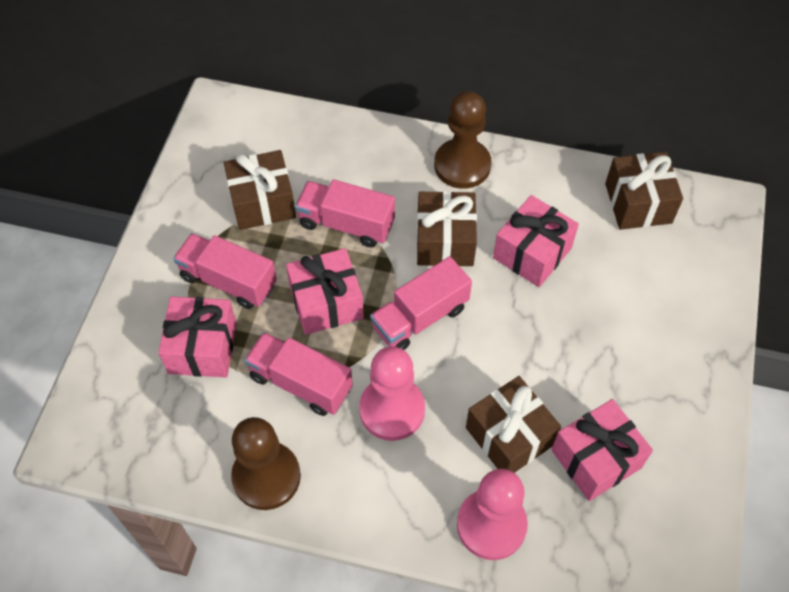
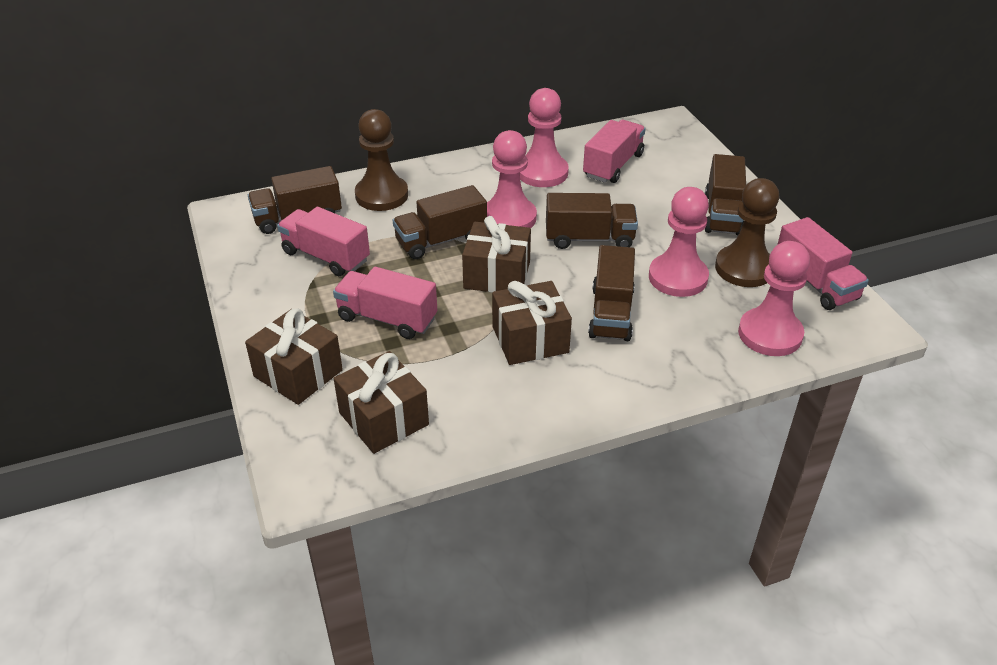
brown truck: none = 0 -> [248,166,342,234] [393,185,487,259] [546,193,638,249] [588,245,635,341] [705,154,746,236] = 5
pink gift: [158,296,237,378] [286,248,364,335] [493,195,579,287] [551,399,653,501] = 4 -> none = 0
pink pawn: [359,346,425,441] [457,469,528,560] = 2 -> [487,130,537,228] [520,88,569,187] [649,187,709,297] [738,241,810,356] = 4

